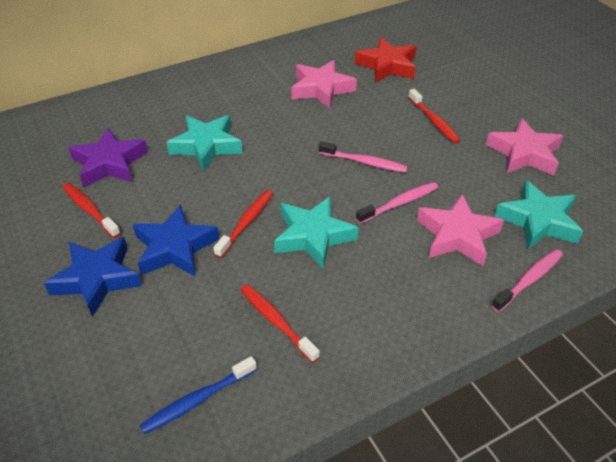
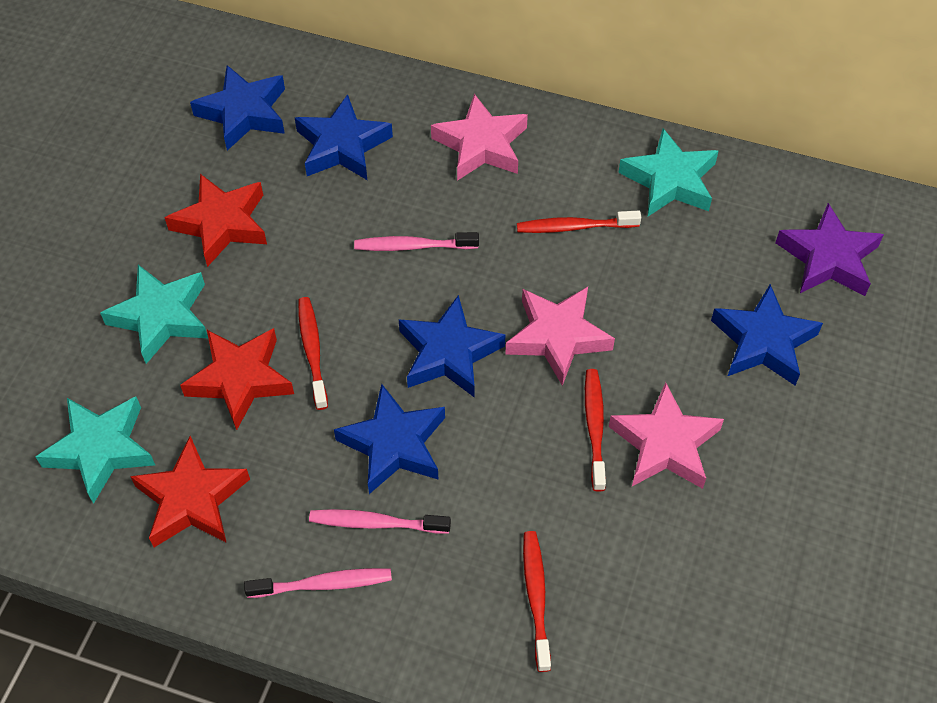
blue star: [44,237,142,317] [133,204,219,277] = 2 -> [190,65,285,151] [295,94,393,180] [334,384,445,494] [399,295,506,398] [711,284,823,385] = 5
blue toothbrush: [139,356,257,434] = 1 -> none = 0
red star: [355,37,416,83] = 1 -> [130,436,250,547] [164,174,267,267] [180,328,294,430] = 3

